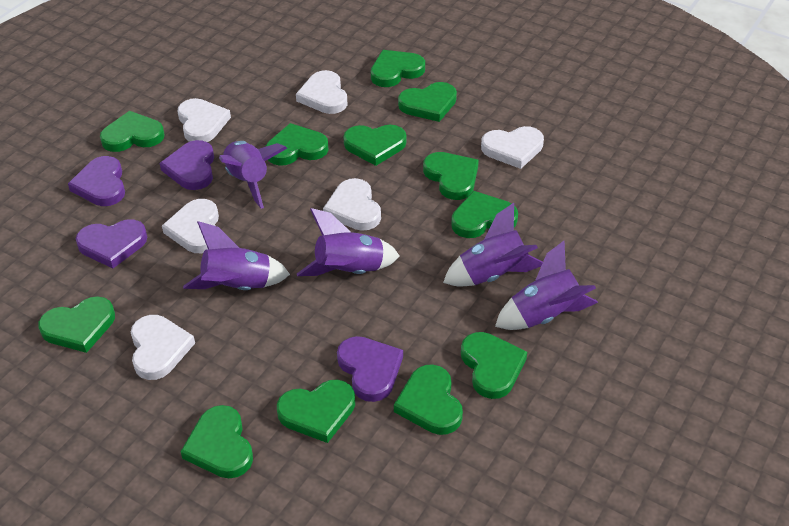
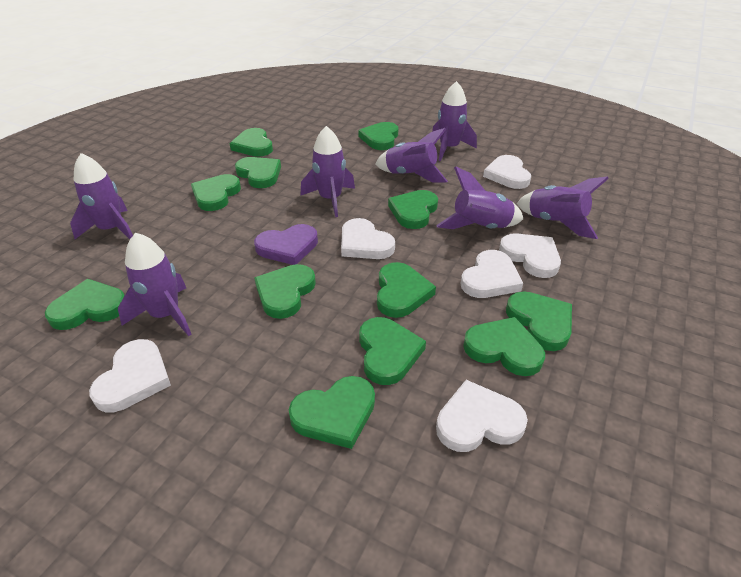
purple heart: [68,156,125,206] [76,219,147,268] [160,140,214,190] [337,336,403,402] = 4 -> [254,224,318,265] = 1
purple rocket: [183,221,290,290] [219,141,287,209] [297,208,400,276] [443,203,543,286] [495,241,598,330] = 5 -> [70,153,133,239] [118,233,192,336] [300,126,355,217] [375,128,448,183] [432,81,477,161] [436,167,523,229] [517,176,609,239] = 7

